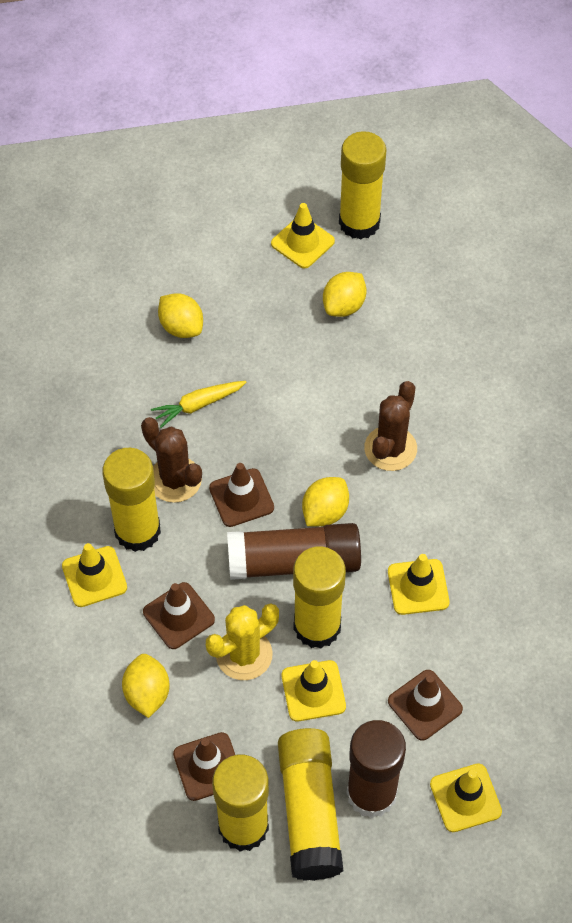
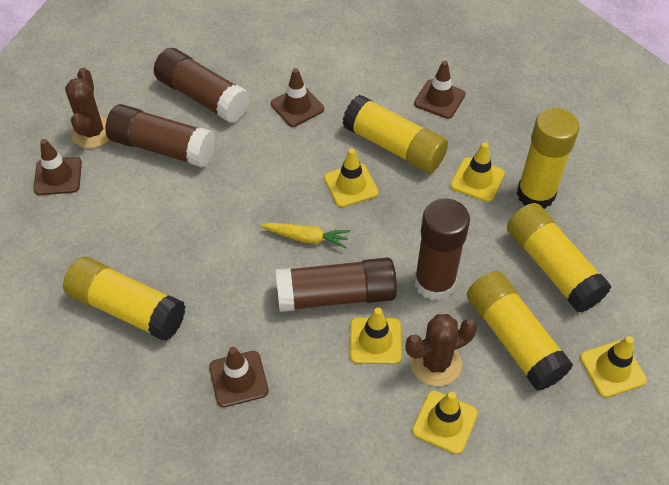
brown glue stick: [227,523,361,580] [346,720,406,818] = 2 -> [105,104,215,168] [154,48,250,123] [275,257,397,312] [414,198,470,300] = 4
yellow cactus: [206,604,279,680] = 1 -> none = 0
yellow lemon: [122,654,170,718] [158,293,203,338] [302,477,349,526] [323,272,367,317] = 4 -> none = 0

